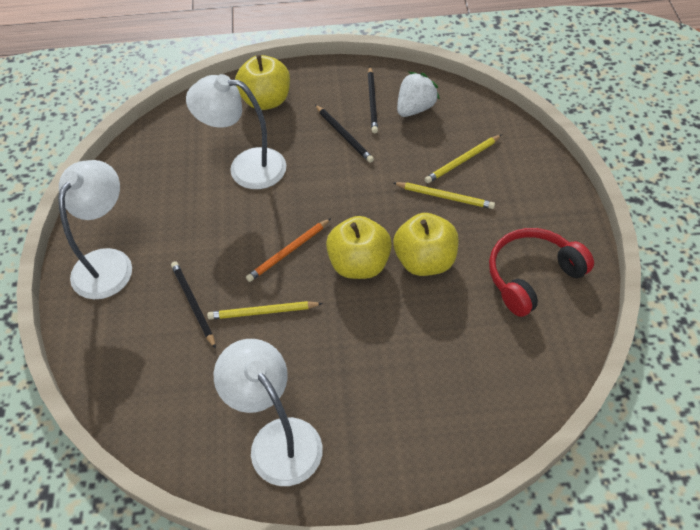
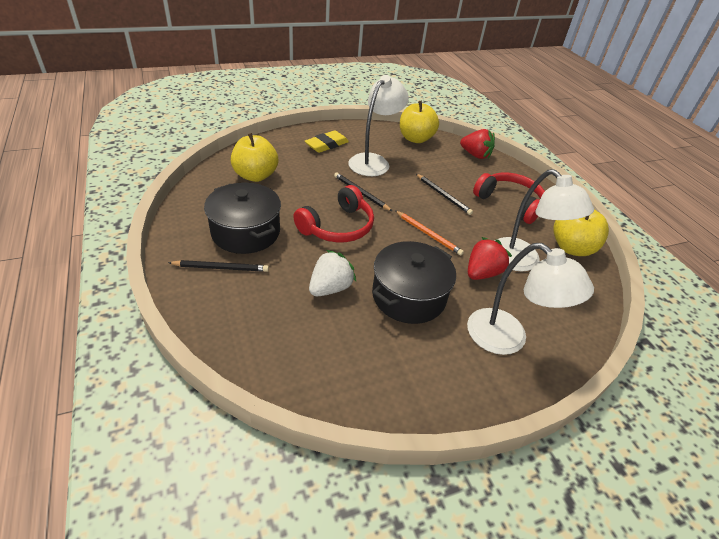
black pot: none = 0 -> [204,183,281,254] [372,241,456,324] = 2
red headphones: [489,228,594,317] = 1 -> [293,185,374,242] [473,172,545,224] = 2
red strawberry: none = 0 -> [460,129,495,159] [468,237,512,280] = 2
yellow eraser: none = 0 -> [305,130,349,153] = 1
yellow pencil: [207,301,323,320] [393,182,495,209] [425,135,502,183] = 3 -> none = 0

